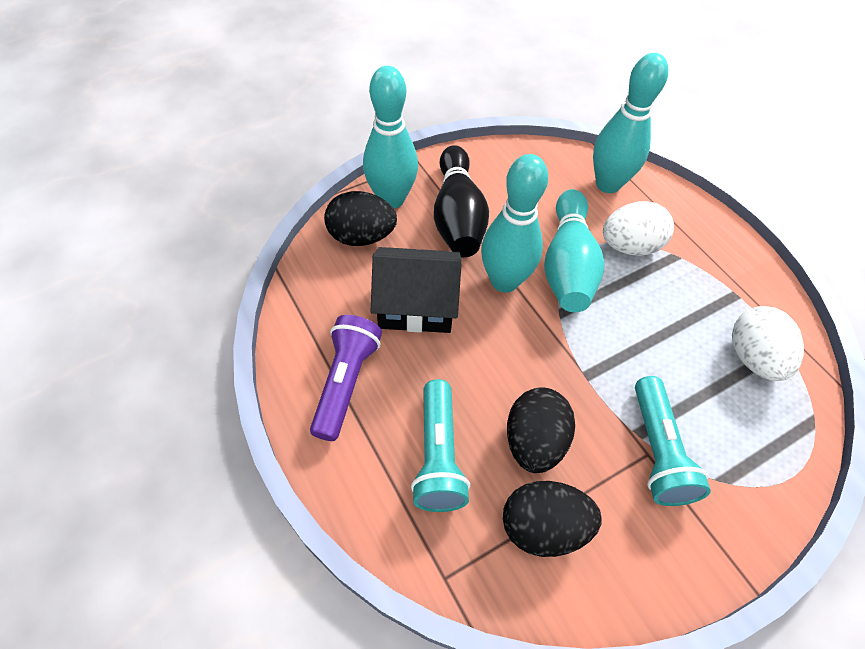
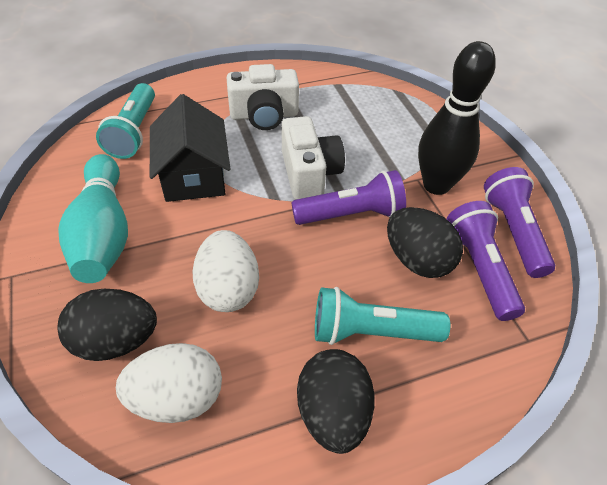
purple flashlight: [310,315,382,441] = 1 -> [291,170,406,225] [447,201,525,321] [484,167,555,278] = 3
turquoise bowling pin: [363,66,418,209] [481,154,548,293] [544,189,605,312] [593,53,668,193] = 4 -> [58,154,128,283] = 1
white camera: none = 0 -> [227,64,299,130] [282,116,345,200] = 2

